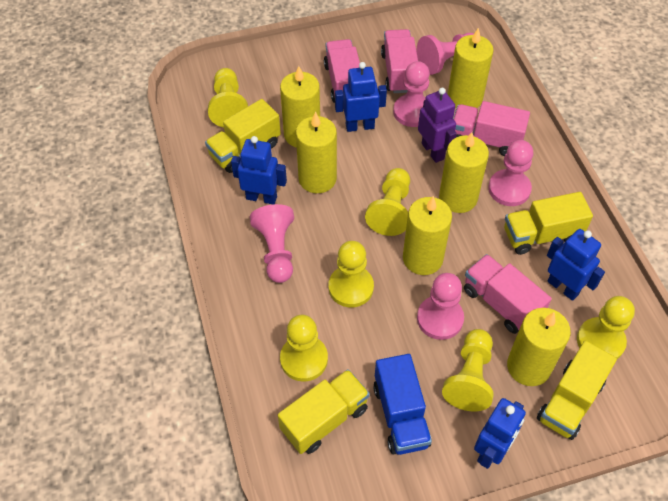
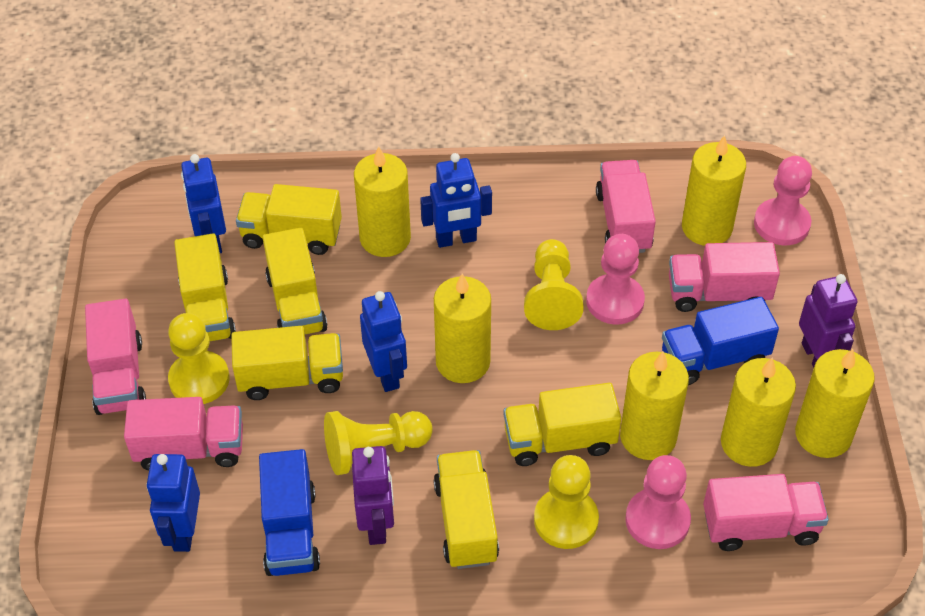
blue truck: [373,354,432,455] = 1 -> [259,449,320,576] [662,297,779,385] = 2
pink pawn: [250,204,294,283] [393,61,430,127] [416,33,474,75] [417,273,464,340] [488,140,533,206] = 5 -> [586,234,645,324] [625,455,691,549] [754,156,812,245] = 3
pink truck: [324,39,360,103] [381,29,418,93] [453,101,530,156] [464,254,552,334] = 4 -> [85,299,146,415] [124,397,243,470] [596,160,656,253] [669,242,780,312] [703,474,829,551] = 5
purple robot: [418,88,457,163] = 1 -> [352,446,394,545] [799,274,857,368] = 2
yellow pawn: [208,68,248,128] [280,315,328,382] [328,241,374,308] [365,168,410,236] [442,329,494,411] [577,296,635,359] = 6 -> [168,313,230,404] [324,411,433,475] [524,239,584,330] [534,455,599,549] = 4
yellow truck: [205,99,281,173] [278,369,370,454] [504,192,593,255] [537,341,617,440] = 4 -> [174,234,236,342] [231,326,343,400] [236,184,342,255] [263,228,328,335] [433,450,499,569] [503,383,621,466] = 6

